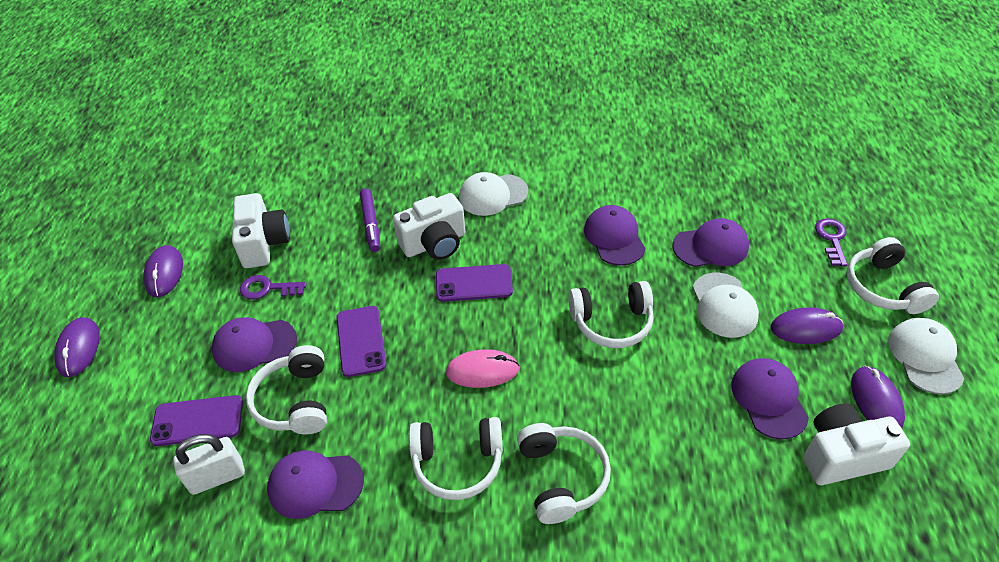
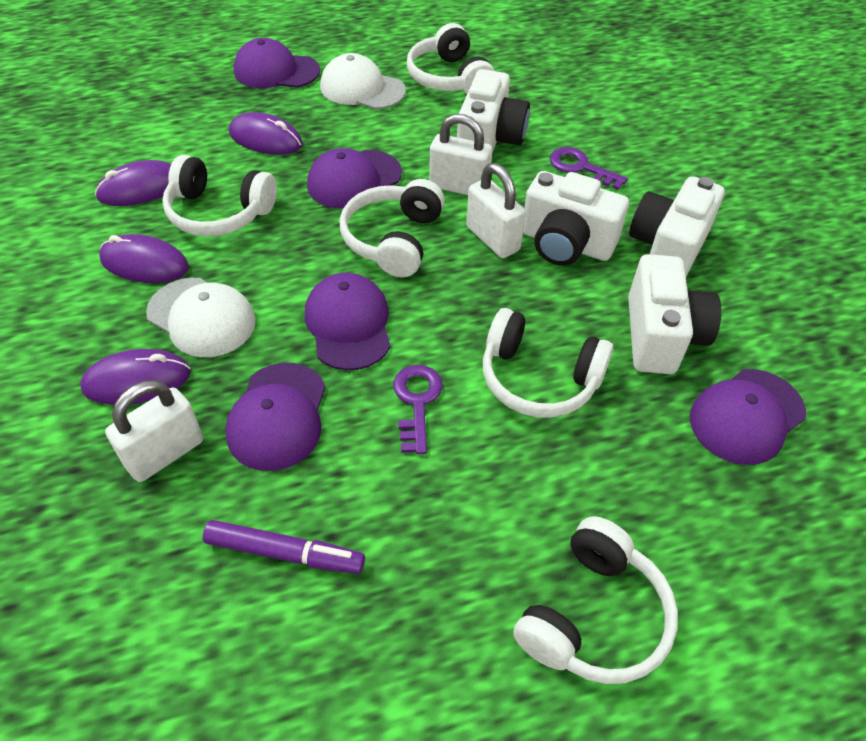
pink mouse: [446,349,520,388] = 1 -> none = 0
purple phone: [150,395,243,446] [336,306,386,377] [436,264,513,302] = 3 -> none = 0
white camera: [232,193,290,268] [393,193,465,260] [803,403,910,485] = 3 -> [457,69,530,153] [523,171,629,266] [628,254,721,374] [629,176,725,276] = 4
white cap: [459,172,529,216] [692,273,759,338] [888,318,964,394] = 3 -> [146,278,256,357] [320,53,406,110] = 2
white padlock: [173,434,245,495] = 1 -> [105,380,203,482] [429,114,492,195] [466,163,526,258] = 3

